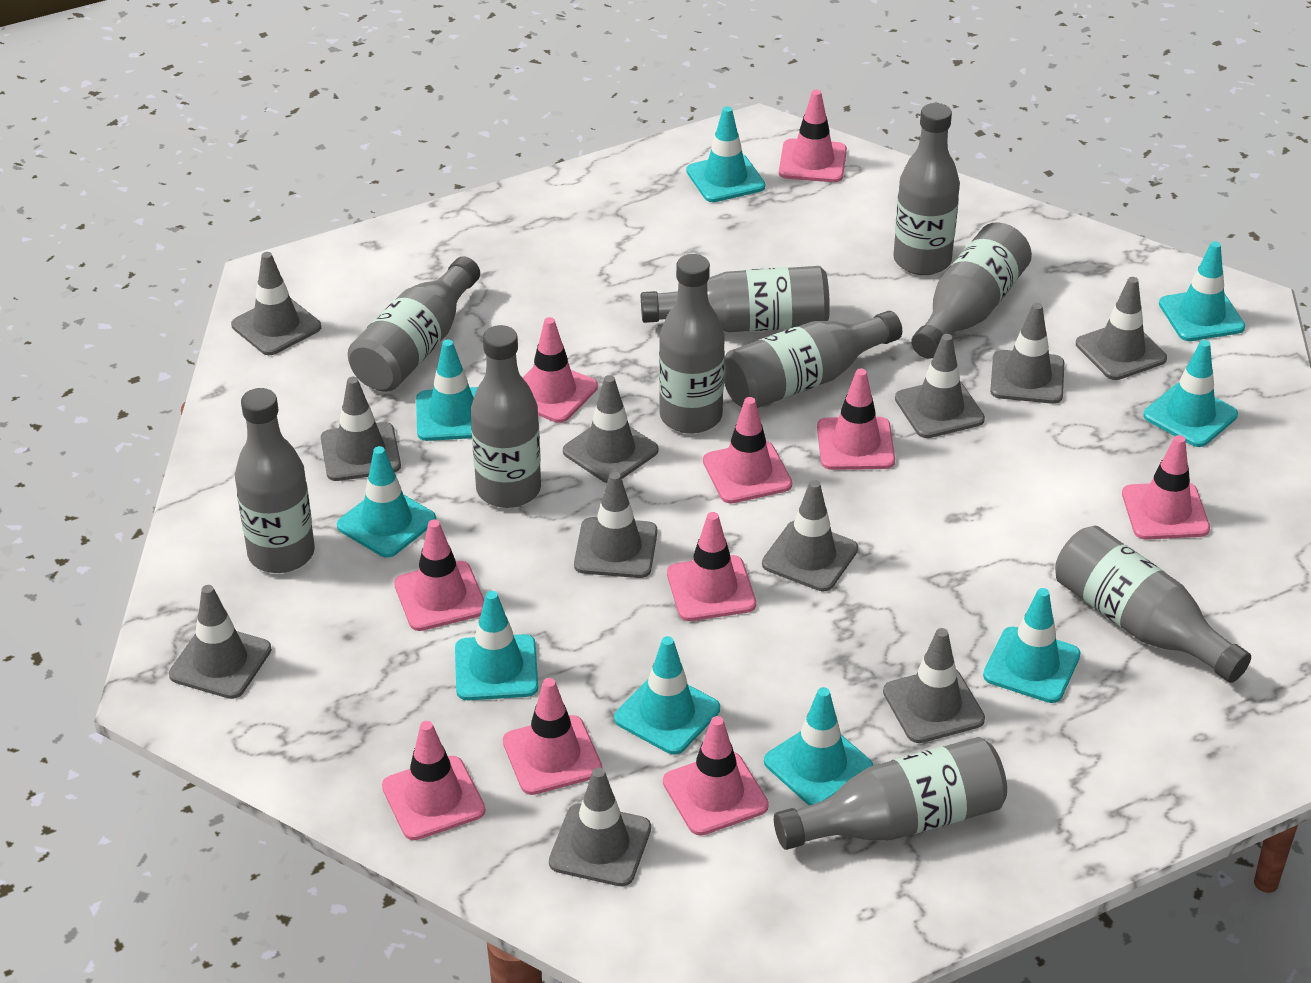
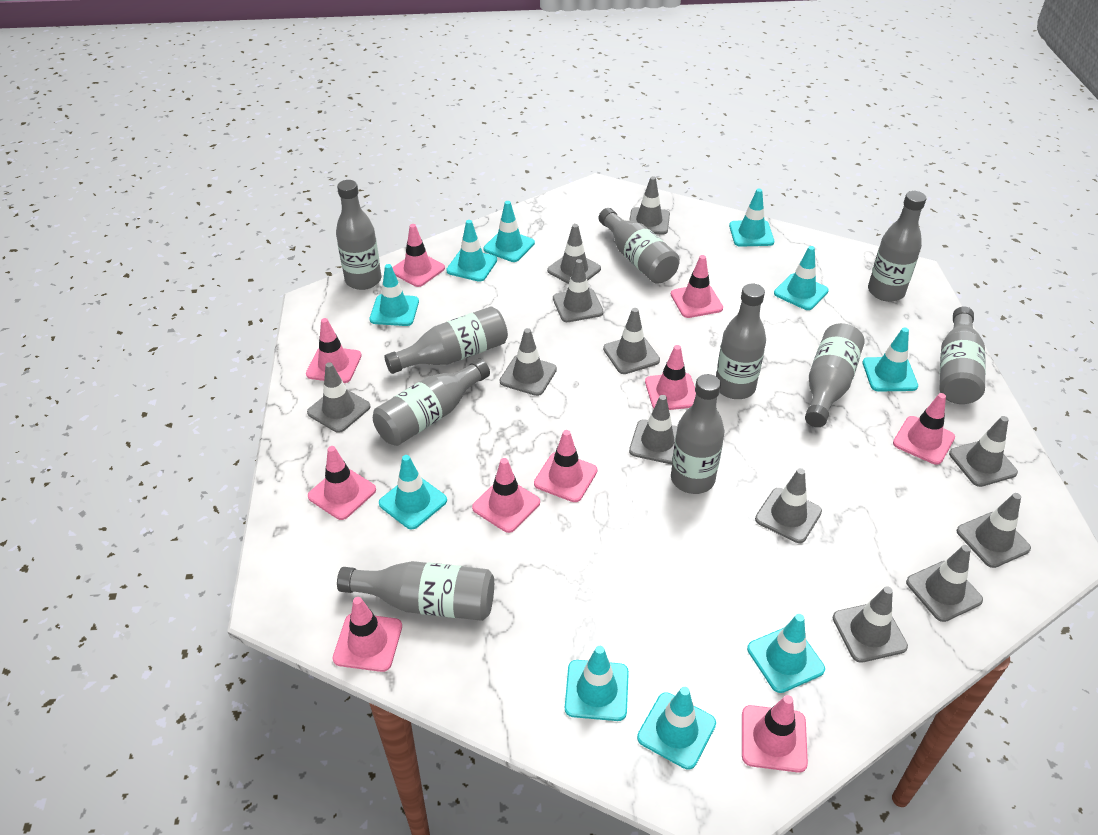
grey traffic cone: [169,585,272,699] [231,252,321,355] [321,377,401,481] [549,767,651,886] [563,375,659,483] [574,472,657,578] [762,480,858,591] [883,628,985,743] [895,334,985,438] [990,303,1064,404] [1076,277,1167,380] = 11 -> [307,362,371,433] [500,328,557,396] [547,224,601,284] [553,259,604,322] [603,308,660,374] [629,176,670,235] [629,395,677,464] [755,468,822,543] [833,586,908,663] [906,545,983,622] [949,416,1018,487] [956,493,1031,568] = 12
turquoise traffic cone: [337,446,436,558] [416,339,478,441] [455,591,538,700] [614,636,720,755] [686,106,765,202] [764,687,873,806] [983,588,1081,703] [1143,340,1238,447] [1159,241,1245,341] = 9 -> [370,264,419,326] [379,455,447,529] [446,220,497,282] [483,201,535,262] [565,646,629,721] [637,687,716,770] [729,189,774,247] [747,614,825,693] [774,246,829,310] [862,327,918,391] = 10

